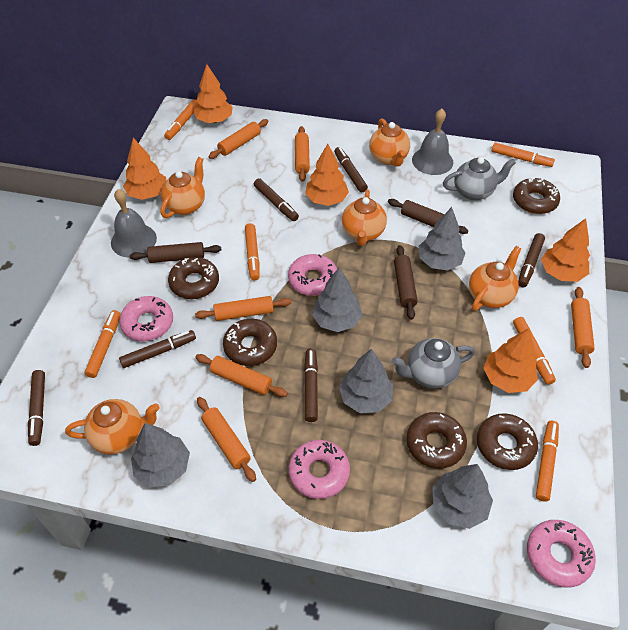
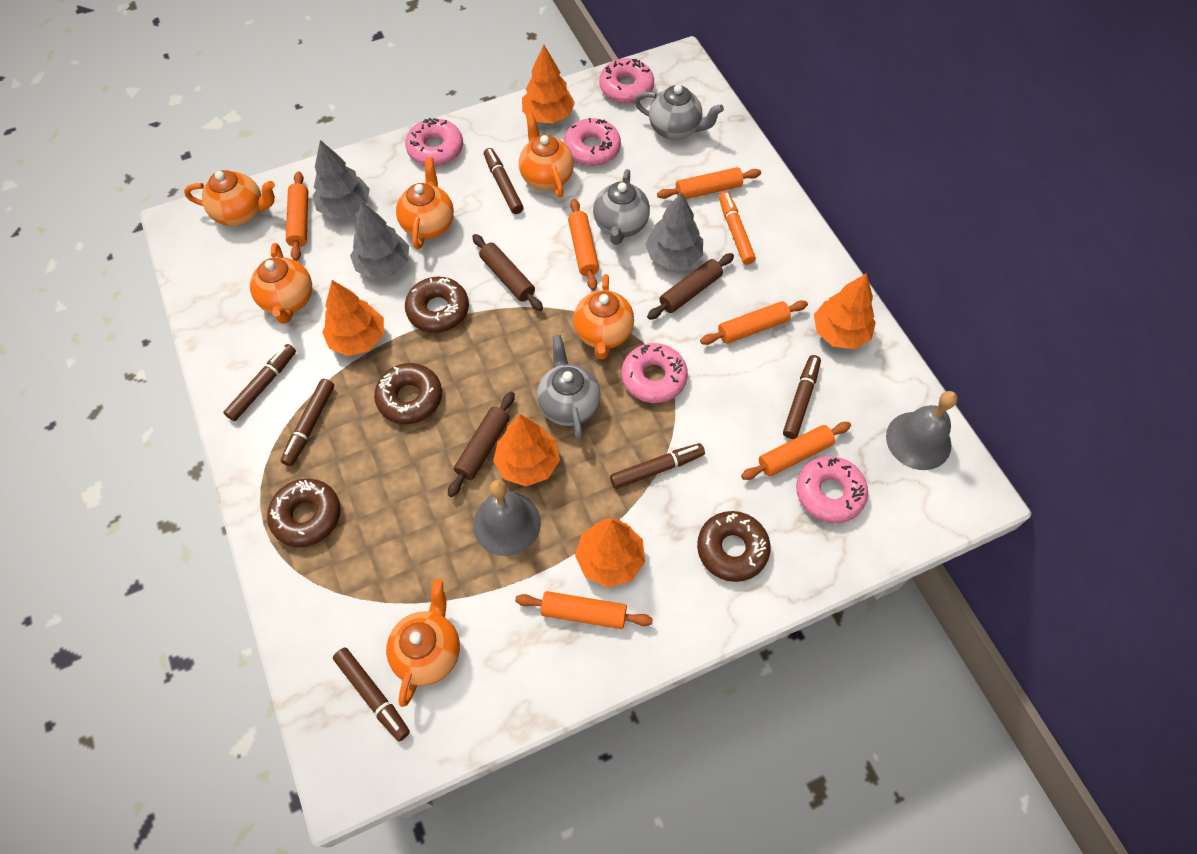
brown donut: [168,257,219,299] [223,319,277,366] [406,412,467,469] [477,413,538,470] [513,177,560,214] = 5 -> [267,479,341,547] [374,363,442,424] [405,276,469,333] [697,511,771,582] = 4
grey teapot: [391,338,475,389] [443,157,516,201] = 2 -> [537,335,601,440] [593,169,650,245] [634,85,724,140] = 3
grey tree: [131,423,190,487] [312,268,362,332] [339,349,393,413] [419,207,466,271] [432,464,493,529] = 5 -> [312,140,370,218] [350,202,409,279] [645,192,703,269] = 3
orange marker: [85,310,121,378] [164,99,198,140] [245,223,260,280] [492,143,555,167] [513,317,556,385] [536,421,559,502] = 6 -> [719,192,756,265] = 1
orange teapot: [65,399,160,454] [161,157,205,218] [342,190,387,246] [369,118,410,167] [469,246,521,311] = 5 -> [184,170,275,226] [250,243,312,324] [386,579,460,707] [396,157,454,249] [519,112,574,197] [573,274,634,359] = 6
pink donut: [119,296,173,341] [288,254,337,296] [289,440,350,499] [527,520,596,588] = 4 -> [405,118,463,166] [564,118,621,166] [599,58,654,103] [622,343,688,403] [796,456,868,523] = 5

